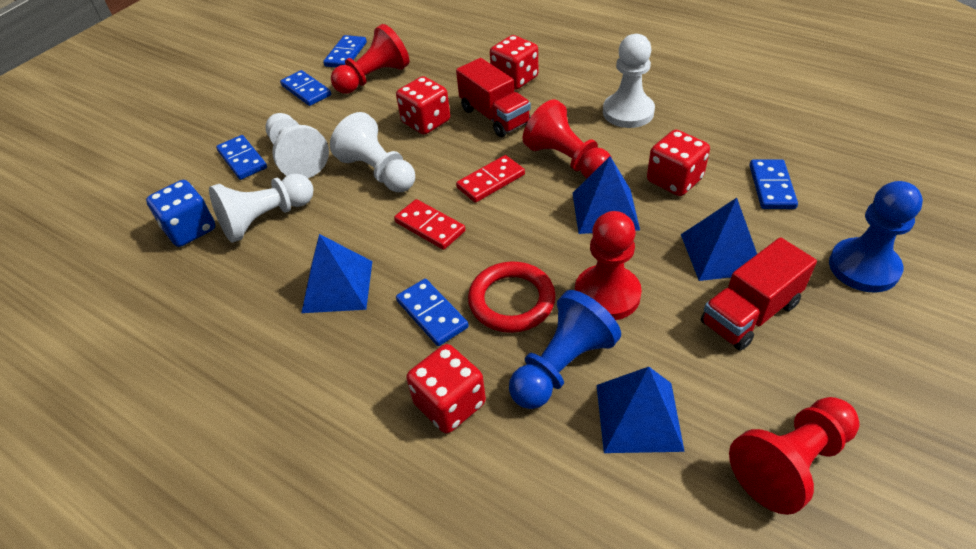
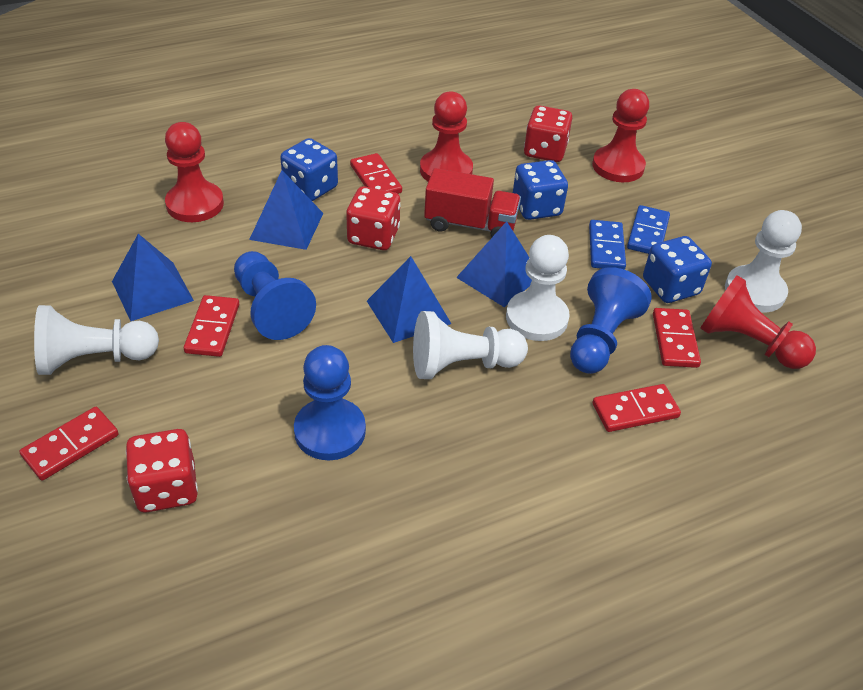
blue dice: [146,180,215,247] = 1 -> [280,138,338,201] [513,160,568,220] [643,236,712,303] = 3
blue domino: [216,135,267,180] [280,70,331,106] [323,35,367,68] [396,279,469,346] [750,159,798,209] = 5 -> [589,220,626,270] [627,205,670,254] = 2
blue pawn: [509,290,621,409] [829,181,923,293] = 2 -> [234,251,316,340] [294,345,366,460] [570,267,652,374] = 3
red dice: [396,76,450,135] [406,344,486,433] [490,35,538,90] [647,129,710,196] = 4 -> [126,429,198,513] [346,186,401,250] [524,105,572,162] = 3
red domino: [394,199,465,250] [456,155,525,203] = 2 -> [19,407,119,480] [184,295,239,357] [350,153,402,194] [593,384,681,432] [653,308,701,368] = 5
red ring: [468,262,556,333] = 1 -> none = 0
red truck: [456,58,531,137] [701,237,817,351] = 2 -> [424,168,521,237] = 1

